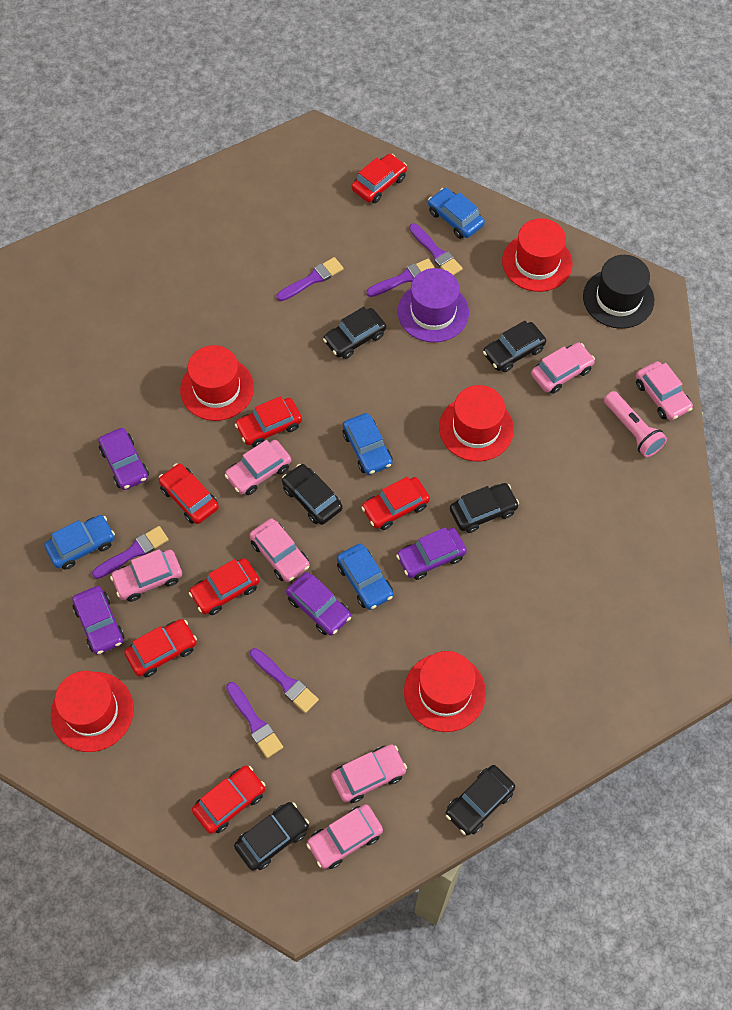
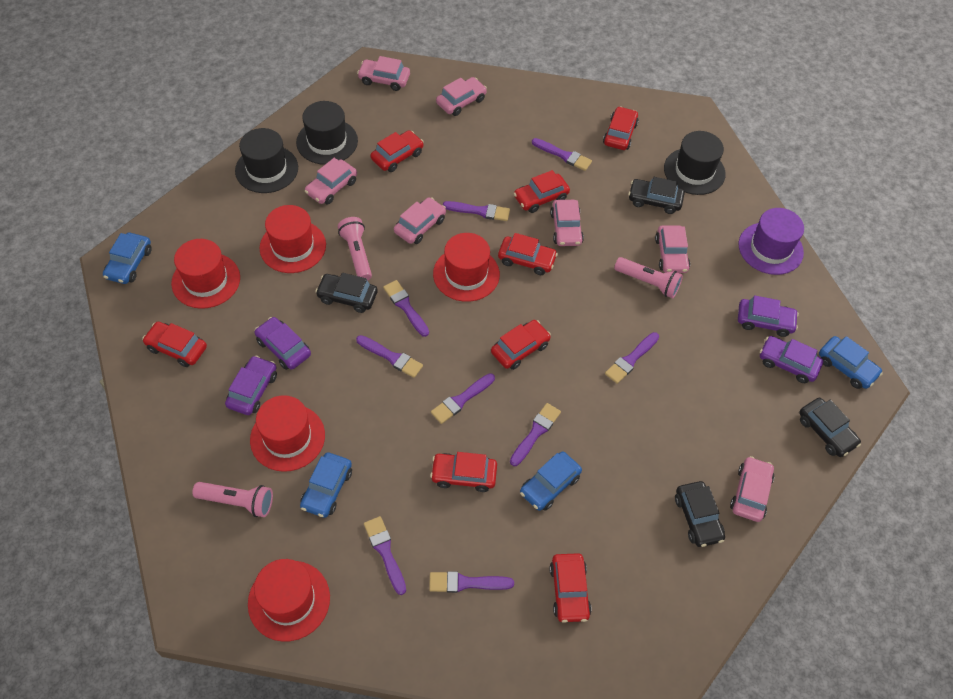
black car: [234,802,309,871] [282,464,343,525] [323,307,386,359] [446,765,515,836] [450,483,519,533] [483,321,546,372] = 6 -> [315,273,378,313] [628,177,685,214] [675,481,725,547] [799,398,861,457] = 4
black hat: [583,255,654,329] = 1 -> [235,128,298,193] [296,101,358,165] [664,131,726,195] = 3
pink flashlight: [604,391,667,457] = 1 -> [192,482,273,517] [338,217,372,281] [614,257,683,298] = 3
purple brush: [92,526,169,579] [226,682,283,758] [250,648,319,713] [276,257,344,301] [366,258,435,297] [409,223,462,275] = 6 -> [356,335,423,378] [364,516,406,595] [383,280,429,337] [429,571,514,593] [431,373,495,424] [443,201,510,221] [510,403,561,466] [532,138,592,171] [605,332,659,384] = 9
red car: [124,619,197,677] [159,463,219,524] [189,558,260,615] [192,766,265,834] [235,396,302,447] [351,154,407,203] [361,477,430,530] = 7 -> [142,322,207,367] [371,130,424,172] [430,452,497,492] [491,320,551,370] [498,233,558,275] [514,170,570,213] [549,553,592,623] [603,106,639,150] = 8

